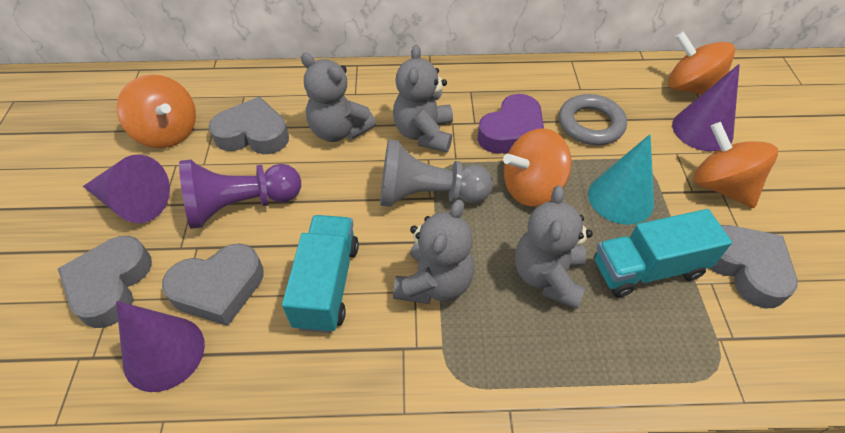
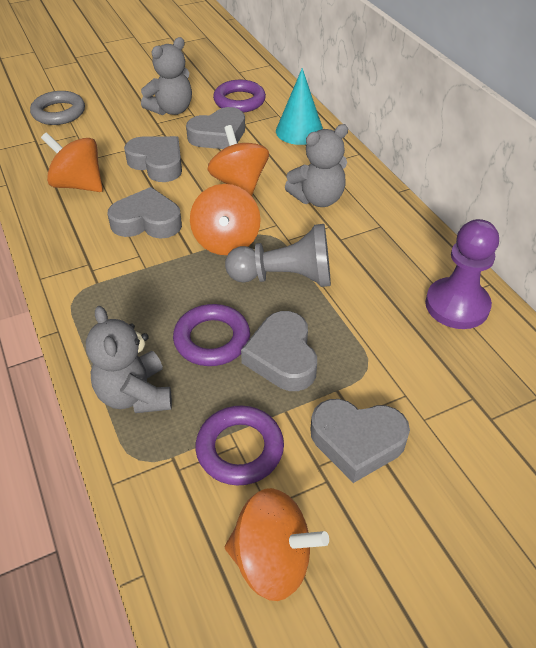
grey heart: [58,236,152,328] [162,243,264,326] [209,97,289,154] [709,225,798,308] = 4 -> [107,187,182,239] [124,136,182,182] [186,107,245,149] [241,311,317,391] [310,399,410,483] = 5
grey teddy bear: [301,53,376,142] [393,45,453,152] [393,200,474,304] [515,185,593,309] = 4 -> [86,306,172,413] [141,37,192,115] [285,124,348,207] = 3
purple cone: [83,155,170,223] [116,301,205,392] [672,64,740,151] = 3 -> none = 0
purple heart: [477,94,544,154] = 1 -> none = 0
purple ring: none = 0 -> [173,304,250,366] [196,406,284,485] [213,80,266,113] = 3
turquoise truck: [282,215,359,333] [594,209,732,298] = 2 -> none = 0

